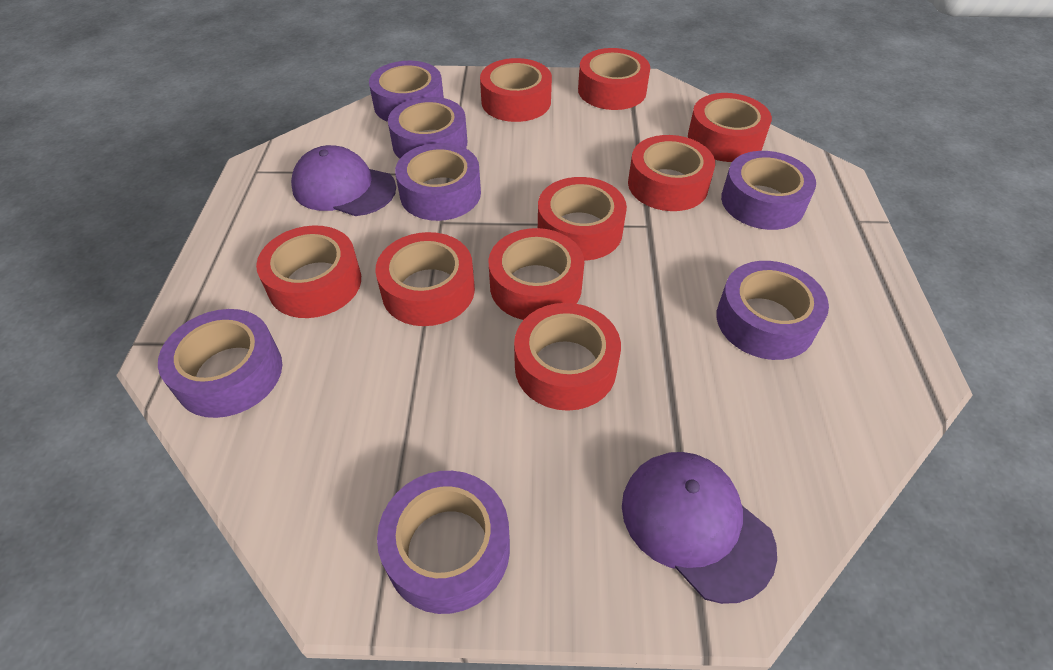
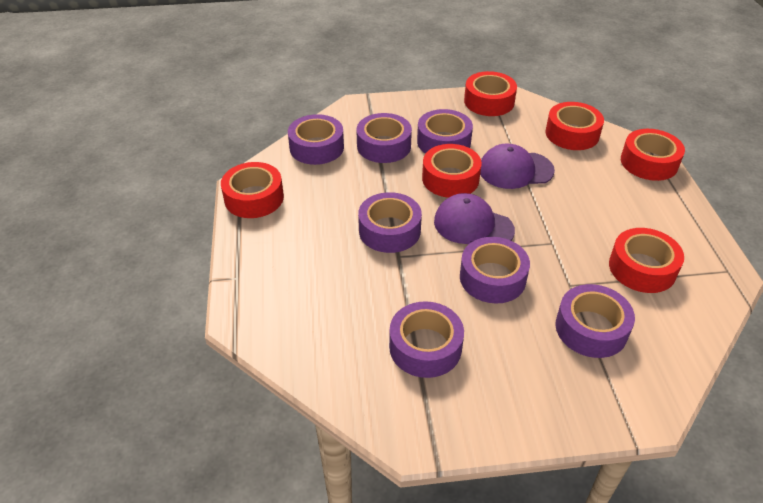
red tape: [256,225,361,318] [375,232,475,326] [480,58,552,122] [489,228,584,320] [514,303,621,411] [538,177,627,261] [578,48,650,110] [628,135,715,211] [688,93,772,162] = 9 -> [221,162,284,218] [422,144,482,198] [464,71,517,116] [545,102,604,150] [609,228,684,293] [621,129,685,181] = 6

